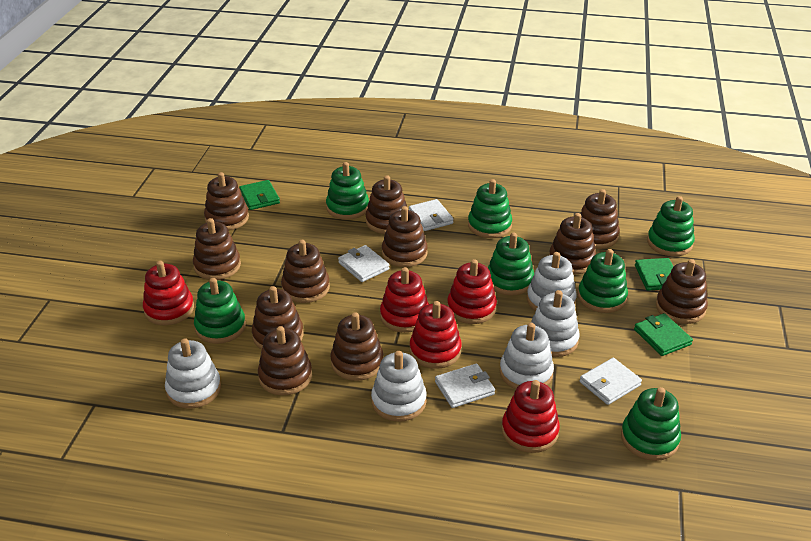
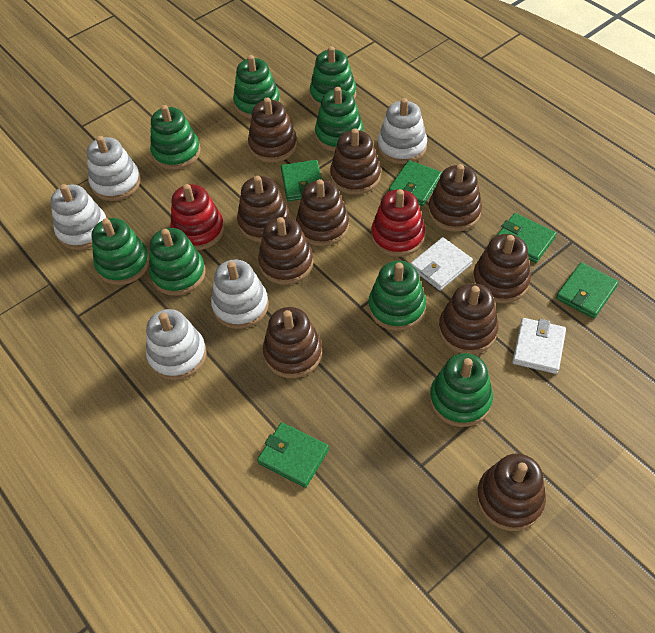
brown stacking toy: [193,218,241,280] [204,172,249,230] [252,286,303,350] [258,326,312,396] [281,240,330,303] [330,312,383,381] [366,175,407,234] [382,206,428,267] [549,213,596,274] [580,189,620,249] [656,259,708,324] = 11 -> [237,176,290,242] [248,97,297,163] [258,217,313,285] [263,307,322,378] [296,179,349,246] [330,128,381,195] [428,164,482,232] [439,283,499,354] [472,234,531,303] [476,453,546,531] = 10
green stacking toy: [194,278,246,344] [326,162,369,220] [468,179,512,238] [488,233,534,295] [578,249,628,313] [621,387,681,461] [647,196,695,256] = 7 -> [92,218,150,285] [149,228,206,296] [150,105,201,170] [233,55,280,119] [310,46,356,108] [315,87,363,152] [368,261,426,331] [430,353,493,427] = 8
green wallet: [239,180,280,210] [634,313,693,356] [635,258,674,291] = 3 -> [257,422,329,488] [281,160,322,201] [389,160,442,206] [496,213,556,263] [556,262,619,319] = 5
red stacking toy: [143,261,194,325] [380,267,429,333] [410,301,462,369] [447,259,497,324] [502,380,560,453] = 5 -> [170,184,224,250] [371,189,425,257] = 2
white wallet: [338,245,390,282] [409,199,454,231] [435,364,495,408] [580,358,642,405] = 4 -> [410,237,473,291] [512,318,566,374] = 2

